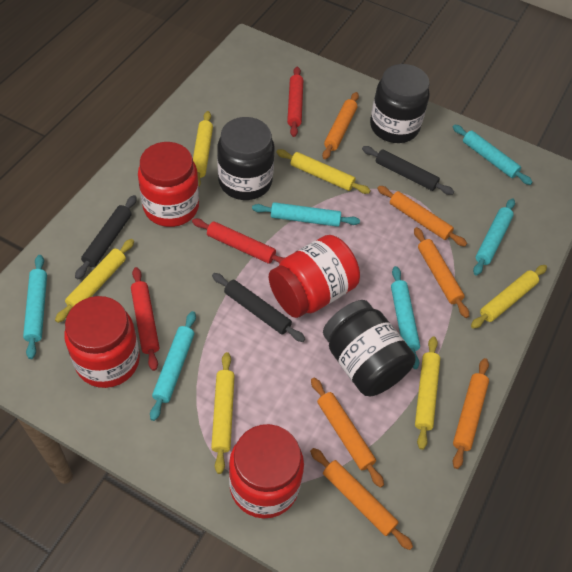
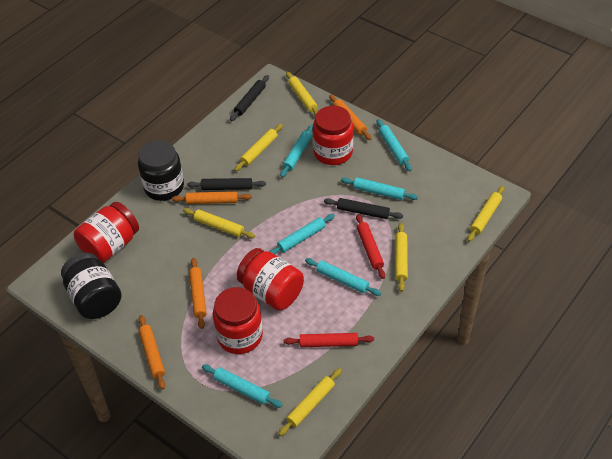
black jar: [217,117,275,200] [323,300,416,396] [370,64,430,143] = 3 -> [61,253,122,319] [138,140,184,201] = 2
orange rolling pin: [310,448,413,550] [311,378,384,488] [322,92,359,160] [377,186,467,246] [414,227,469,318] [453,358,489,469] = 6 -> [138,315,165,390] [172,191,252,204] [189,258,207,329] [329,94,371,140] = 4
red rolling pin: [131,267,159,371] [192,218,284,264] [287,67,303,137] = 3 -> [284,333,374,347] [356,214,385,279] = 2

